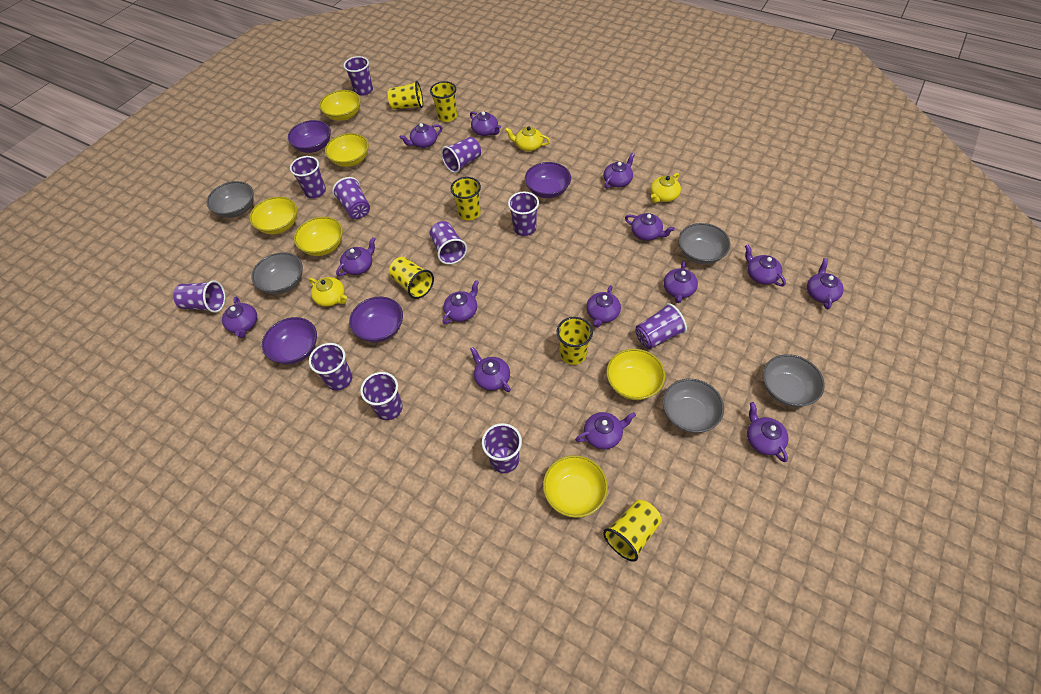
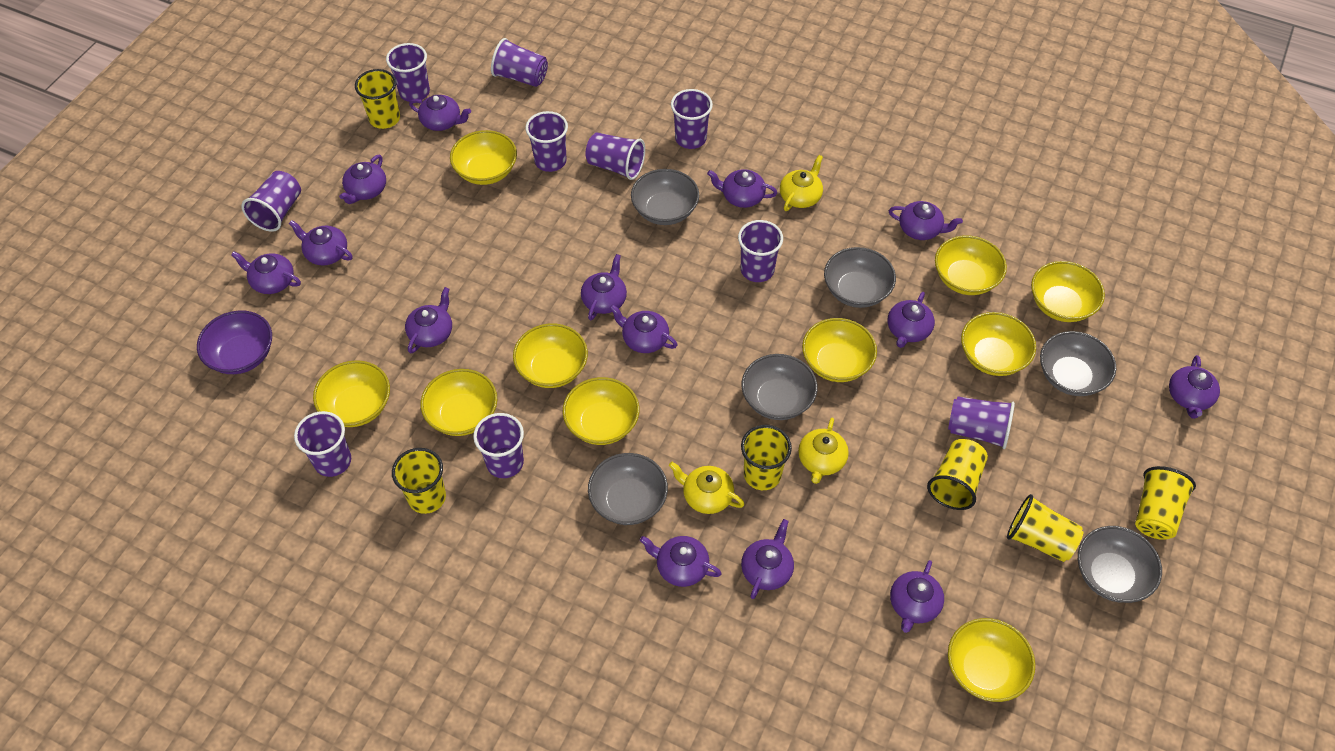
grey bowl: [207,181,254,218] [252,252,303,294] [663,379,724,433] [678,223,730,264] [763,354,825,407] = 5 -> [588,453,668,525] [631,169,699,225] [741,354,818,420] [824,247,896,308] [1040,331,1116,396] [1078,526,1162,603] = 6
purple bowl: [262,317,317,364] [288,120,331,153] [349,297,403,342] [525,162,571,198] = 4 -> [197,310,272,374] = 1
purple cup: [173,280,225,313] [290,156,326,198] [309,343,352,390] [332,177,370,219] [344,56,373,96] [360,372,403,420] [430,221,467,264] [441,137,481,173] [482,423,522,473] [508,192,539,236] [635,303,687,349] = 11 -> [241,171,301,232] [294,411,351,477] [386,43,430,102] [473,413,524,478] [491,38,548,87] [525,111,568,172] [585,132,645,180] [671,89,713,149] [738,220,783,282] [948,396,1015,449] = 10
yellow bowl: [249,197,297,234] [294,217,343,256] [319,90,361,121] [325,133,369,167] [543,455,608,518] [606,349,665,400] = 6 -> [313,360,390,427] [420,369,497,436] [450,130,517,185] [513,324,588,388] [563,377,639,445] [802,318,877,382] [935,235,1007,295] [948,618,1035,702] [961,312,1036,376] [1031,261,1105,322] = 10

